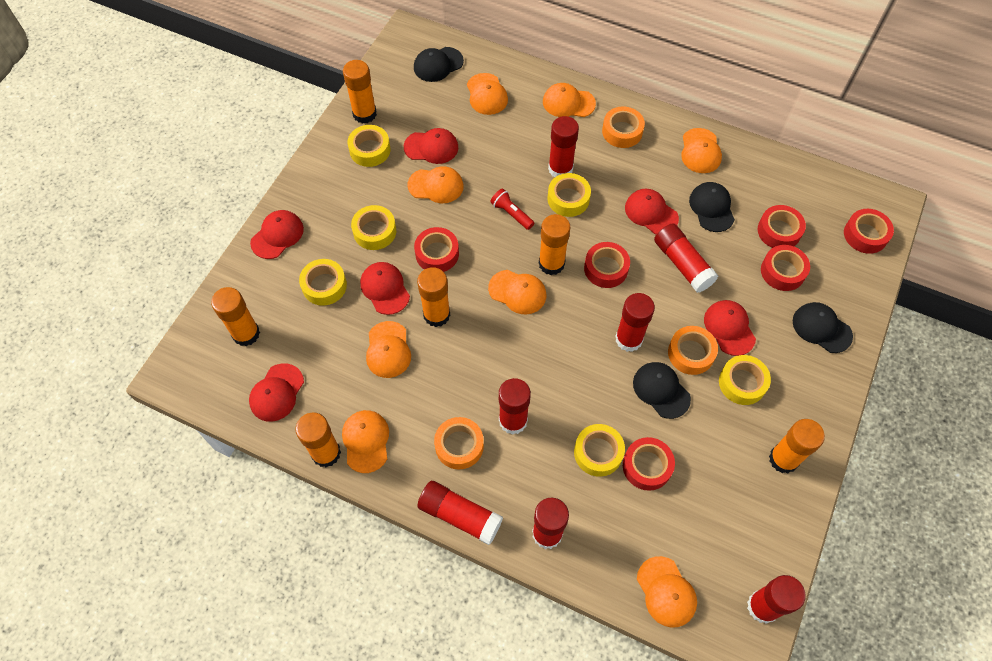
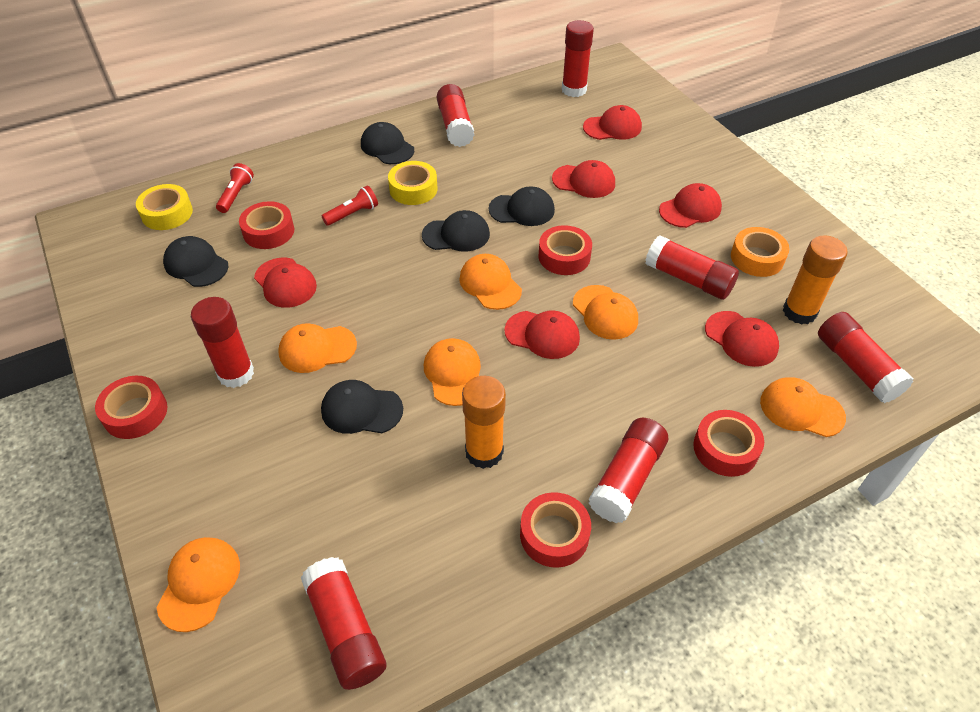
black cap: [414,47,464,82] [633,362,691,419] [689,182,735,232] [793,302,853,353] = 4 -> [163,236,228,287] [321,380,403,434] [361,122,414,164] [422,210,490,252] [489,186,555,226] = 5
orange cap: [342,410,389,473] [366,321,411,378] [408,166,464,203] [467,73,508,115] [488,270,546,314] [543,83,596,117] [637,556,697,628] [681,128,722,173] = 8 -> [156,537,240,632] [278,323,357,373] [424,338,481,406] [459,254,522,310] [573,285,638,340] [760,377,846,437] = 6
orange glue stick: [211,287,260,346] [295,413,341,468] [343,60,377,123] [417,267,450,327] [539,214,570,275] [769,419,825,473] = 6 -> [462,376,506,469] [783,235,848,325] = 2
orange tape: [434,417,484,469] [602,106,645,148] [668,326,718,375] = 3 -> [731,227,789,277] = 1
red flashlight: [490,188,534,230] = 1 -> [216,163,254,213] [322,186,378,226] = 2
red tape: [414,227,459,272] [584,242,630,288] [623,437,675,491] [758,205,806,248] [761,245,810,291] [844,209,894,254] = 6 -> [95,376,167,439] [239,201,294,249] [520,492,591,568] [538,225,592,275] [693,410,764,477] = 5
yellow tape: [299,259,347,306] [347,125,390,167] [351,205,396,250] [548,173,591,217] [574,424,625,477] [719,355,771,405] = 6 -> [136,184,193,230] [388,161,438,205] = 2

